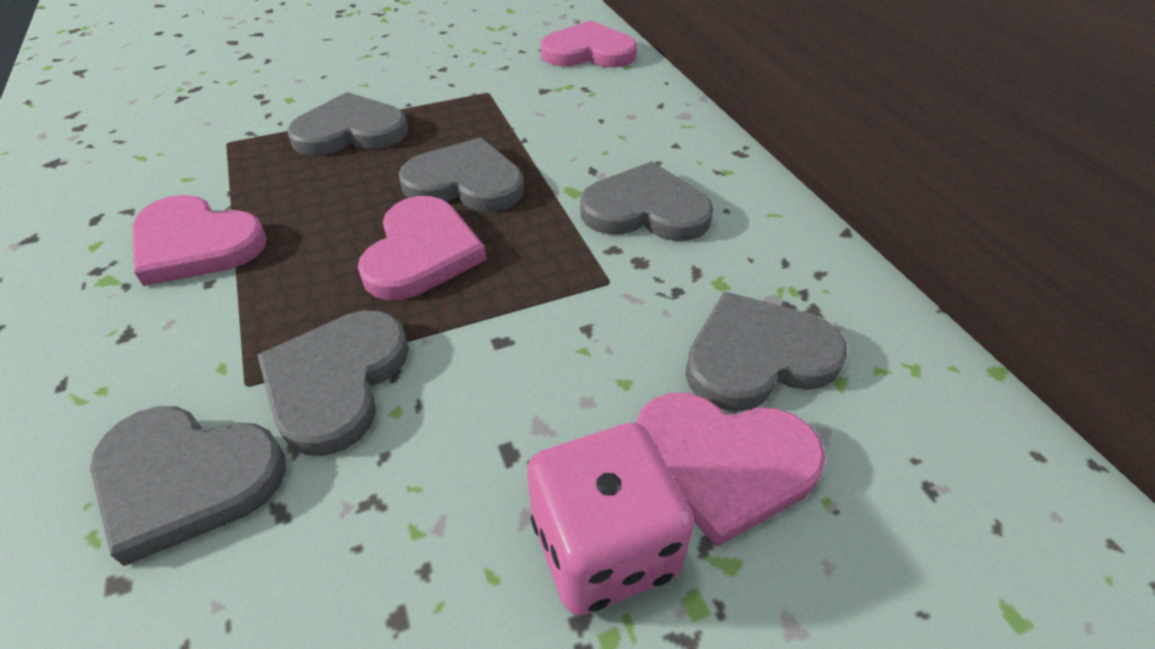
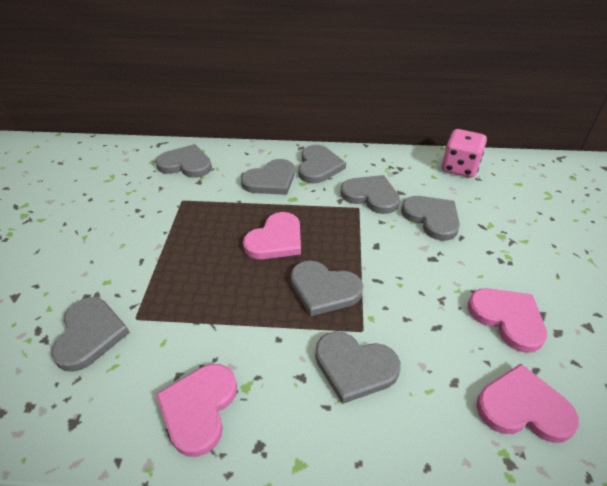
grey heart: [90,406,286,566] [257,311,409,456] [287,92,408,156] [398,137,524,212] [580,161,714,241] [685,291,847,411] = 6 -> [51,297,130,372] [155,144,212,178] [241,159,295,195] [291,260,363,316] [298,145,346,184] [315,331,401,404] [340,175,400,214] [401,196,460,241] = 8

